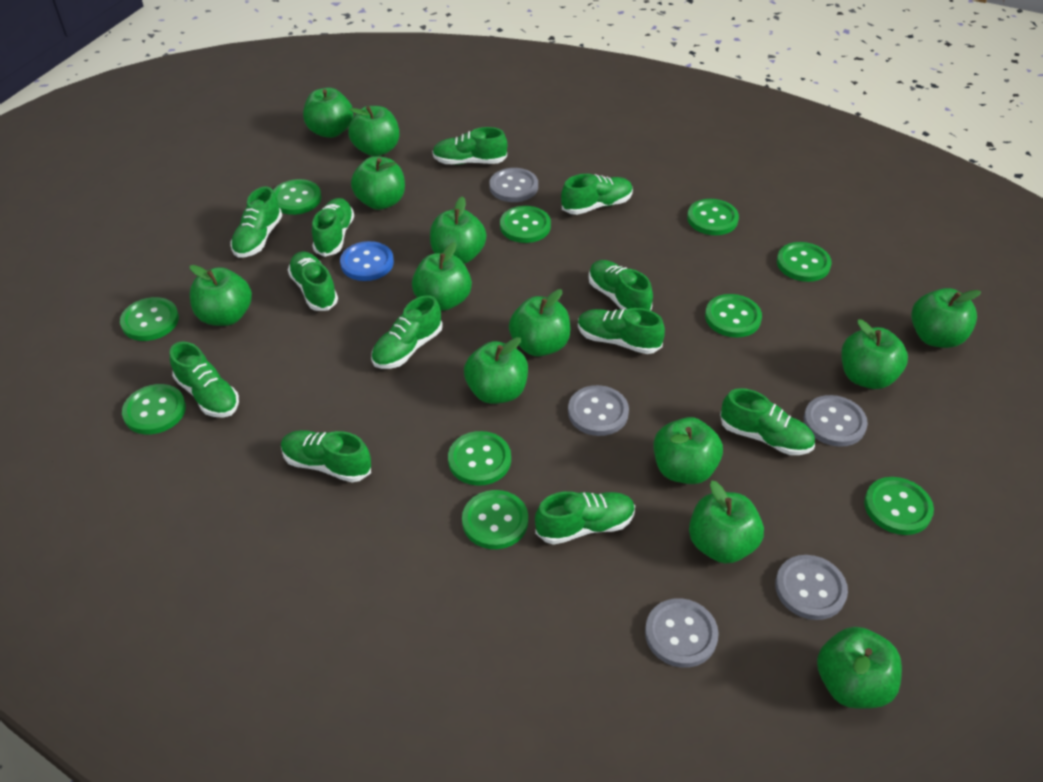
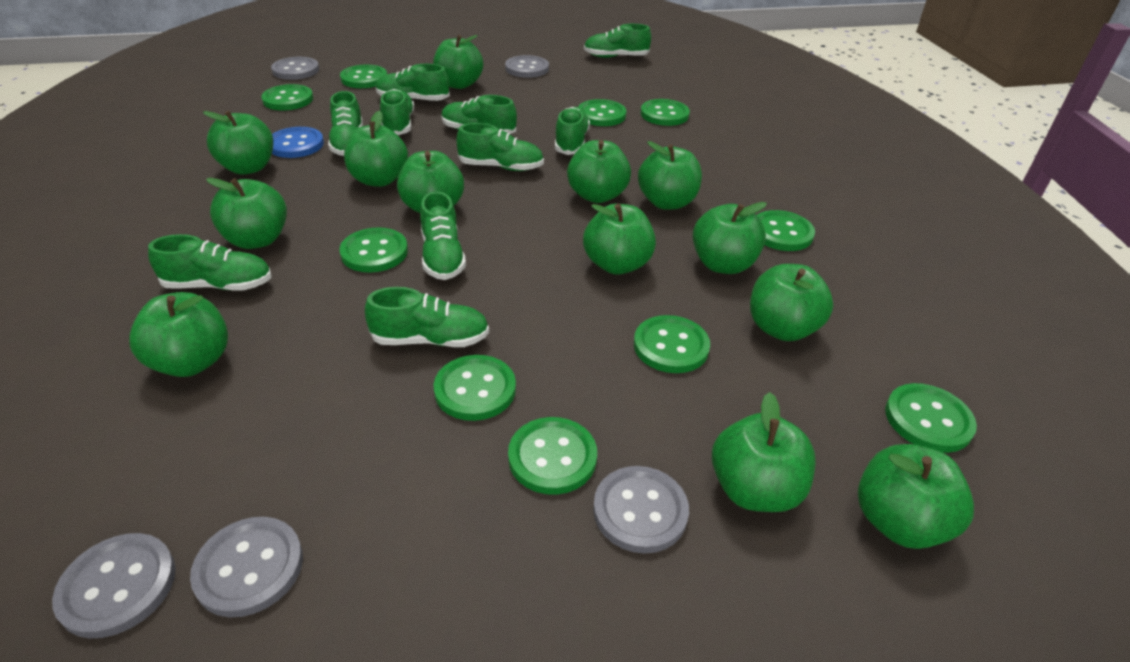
green shoe: [170,341,239,418] [231,187,282,258] [281,430,371,482] [288,251,338,311] [312,198,354,257] [371,295,443,369] [432,127,507,165] [535,491,635,545] [561,174,633,215] [578,308,665,354] [589,260,653,311] [720,388,815,455] = 12 -> [148,234,272,291] [328,91,363,156] [365,287,489,347] [376,64,450,101] [380,89,414,135] [420,191,466,280] [441,95,517,134] [457,123,544,171] [555,107,590,155] [584,24,651,58] = 10

